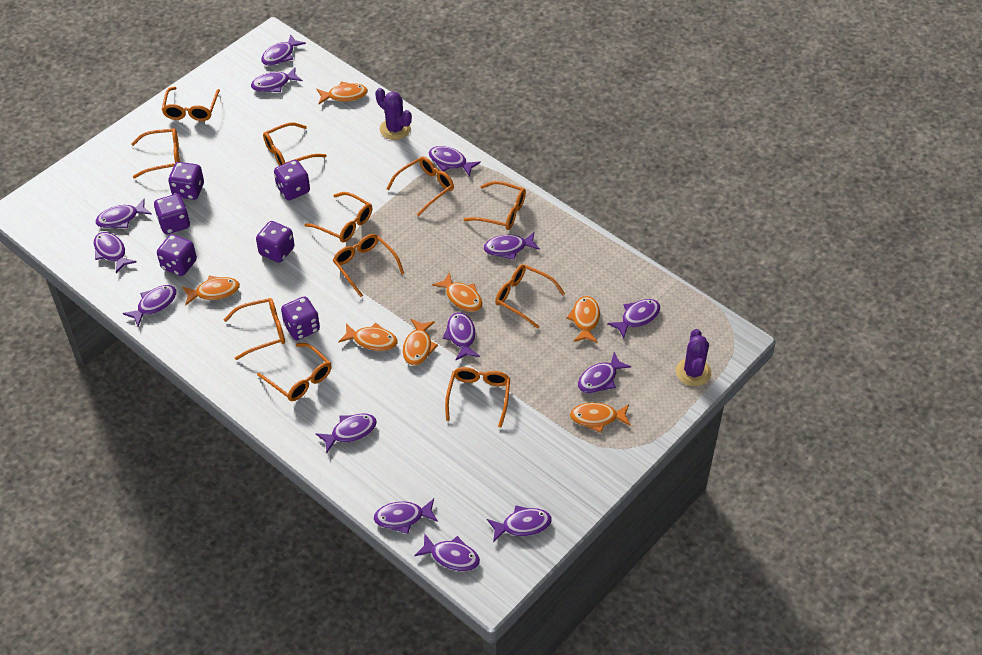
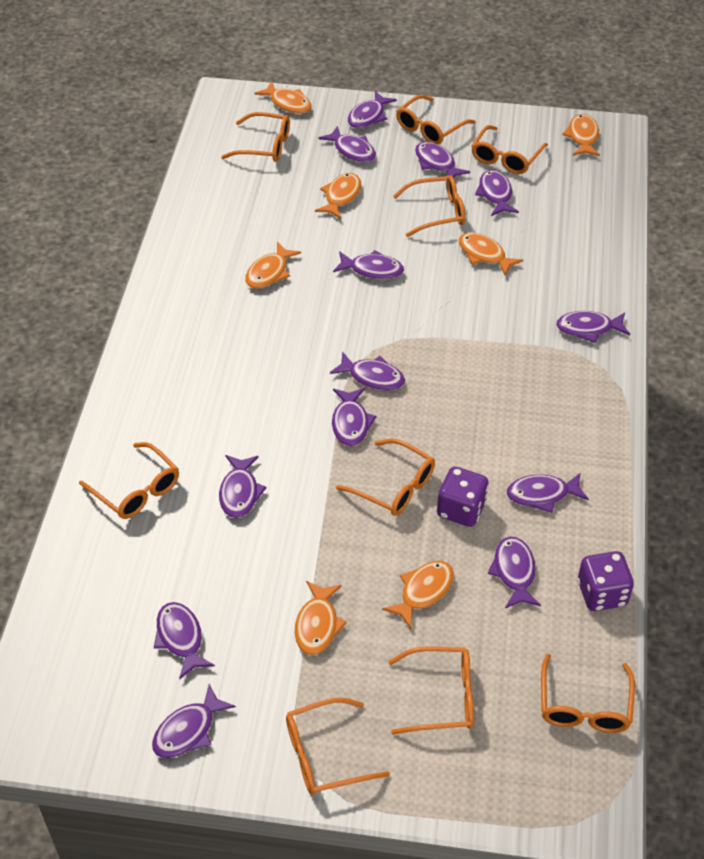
orange glasses: [131,128,180,178] [162,87,220,121] [224,298,285,360] [257,343,332,401] [263,123,326,166] [304,192,372,242] [333,234,404,297] [387,156,454,216] [445,367,510,427] [463,181,526,230] [495,264,565,329] = 11 -> [79,442,179,519] [221,112,290,162] [286,698,390,795] [336,439,435,516] [388,646,474,735] [393,175,465,237] [396,95,475,144] [472,125,548,174] [541,654,635,733] = 9
purple cactus: [375,88,412,140] [676,329,711,386] = 2 -> none = 0
purple dice: [154,194,190,234] [157,234,197,276] [168,162,204,200] [256,221,295,263] [274,160,310,200] [281,296,320,340] = 6 -> [437,467,489,527] [577,551,634,611] = 2
purple fish: [94,232,137,273] [95,199,152,228] [123,285,177,327] [251,67,302,92] [261,34,306,66] [316,413,377,453] [374,499,438,534] [414,533,480,571] [429,146,481,177] [443,312,480,361] [484,232,540,260] [487,505,552,543] [578,352,631,393] [607,299,660,339] = 14 -> [152,684,236,758] [154,602,215,680] [219,455,267,518] [318,126,376,162] [330,352,405,391] [332,388,376,446] [333,250,404,279] [348,91,397,128] [415,142,470,178] [475,170,519,216] [488,536,541,608] [507,473,589,513] [556,311,630,343] = 13

